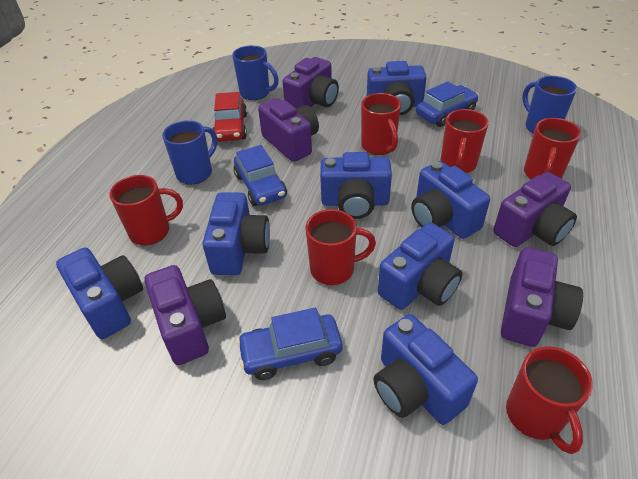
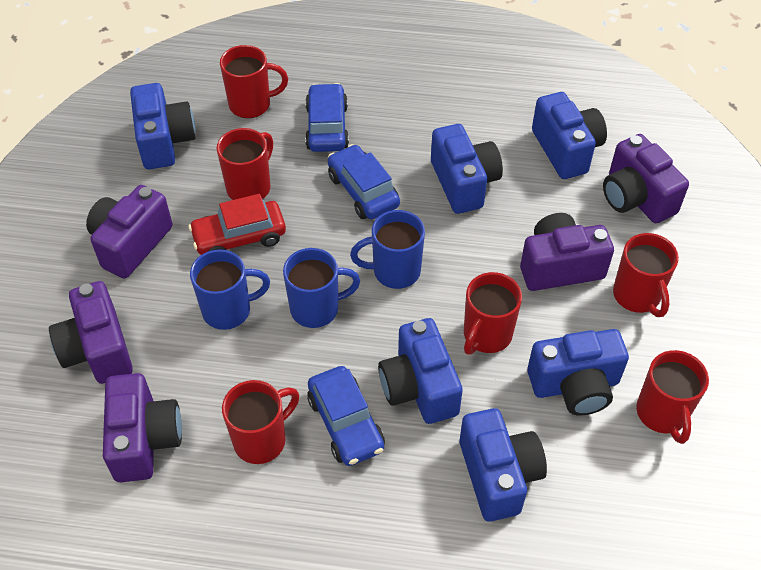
blue camera: [56,247,143,339] [203,192,270,275] [320,152,392,219] [367,61,427,115] [373,314,478,425] [378,222,462,310] [411,161,490,239] = 7 -> [130,83,196,169] [378,318,463,424] [431,124,503,214] [460,408,547,522] [527,329,629,416] [532,92,607,179] = 6

